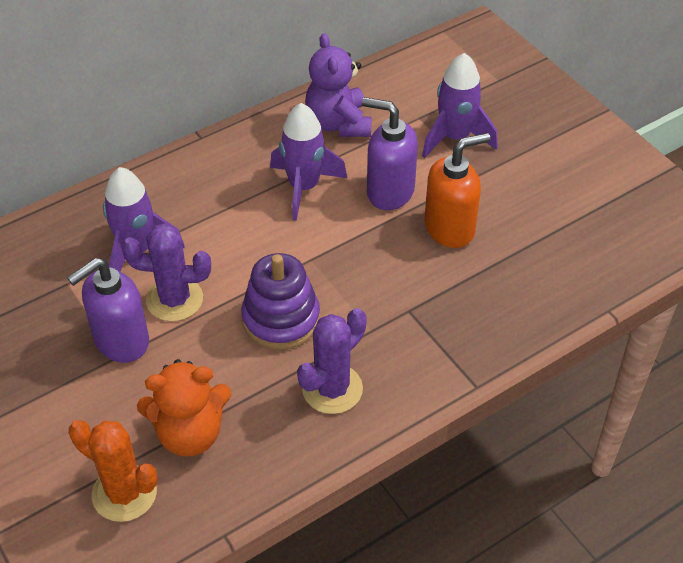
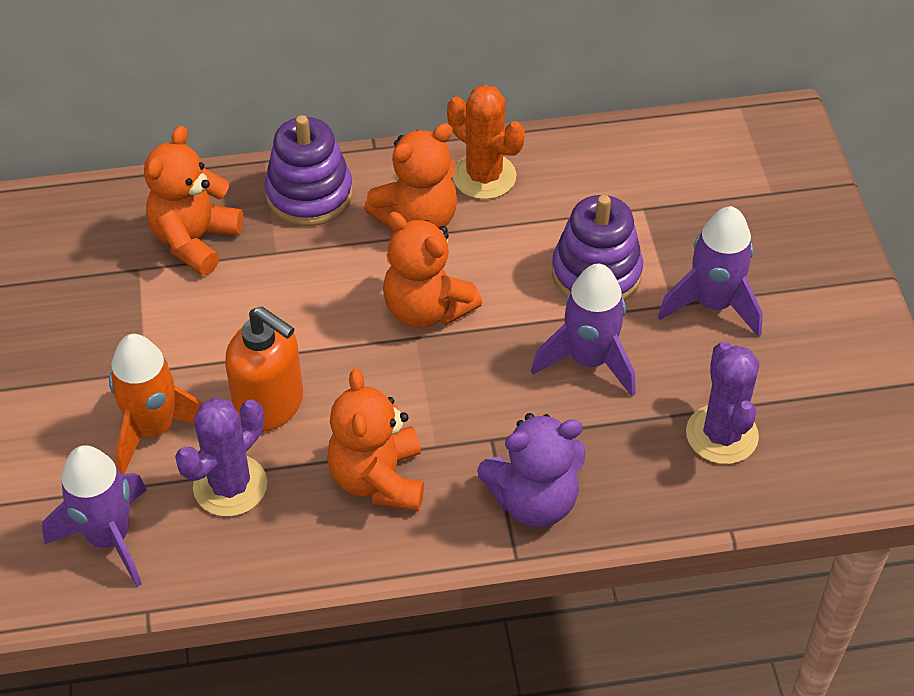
orange rocket: none = 0 -> [109,334,203,474] = 1
orange teddy bear: [137,359,231,457] = 1 -> [144,126,243,275] [327,369,424,511] [364,123,457,230] [383,212,482,328] = 4
purple soap dispenser: [67,258,149,363] [362,97,418,210] = 2 -> none = 0
purple stacking toy: [241,253,320,350] = 1 -> [265,115,353,226] [552,195,643,301] = 2

